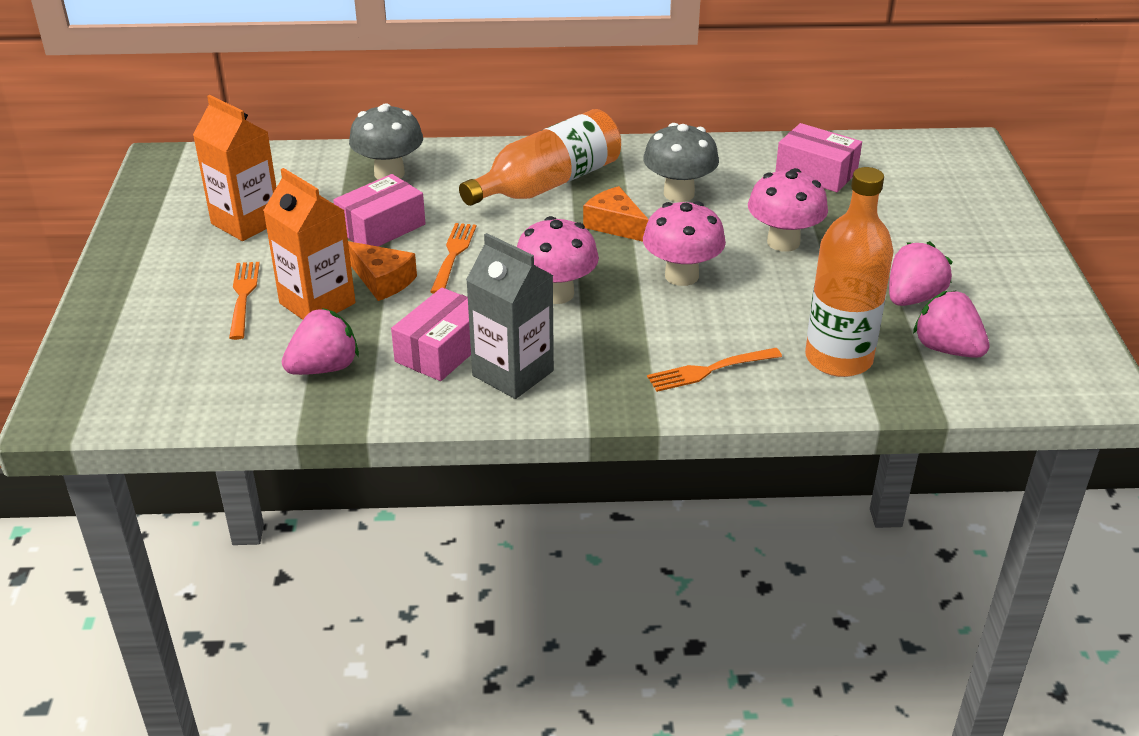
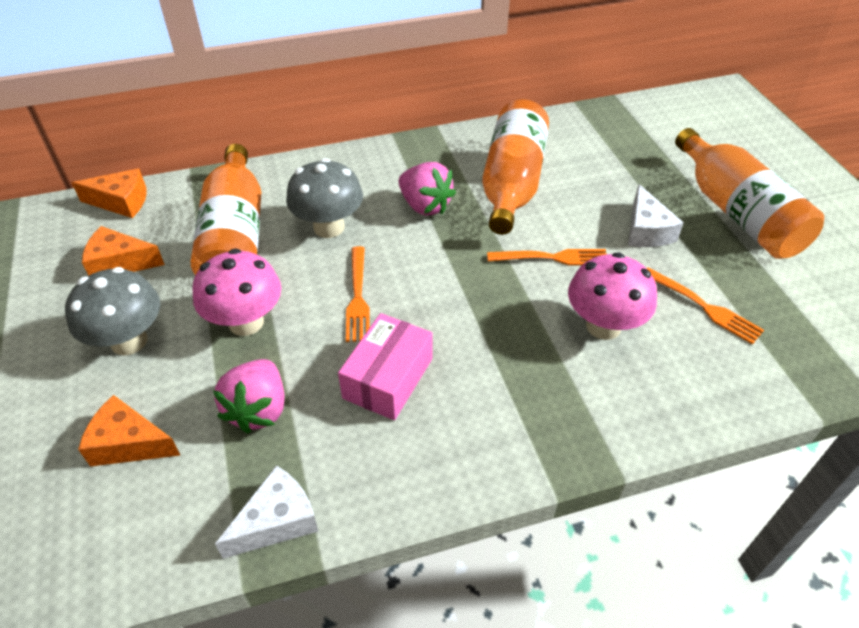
grey carton: [466,233,554,399] = 1 -> none = 0
orange bottle: [459,109,621,206] [805,167,894,377] = 2 -> [191,144,261,275] [482,99,549,235] [675,128,824,259] = 3
orange carton: [193,95,277,241] [263,168,356,320] = 2 -> none = 0
orange cheese: [348,241,417,301] [583,186,649,242] = 2 -> [72,168,147,218] [78,395,180,467] [82,226,165,275] = 3
pink box: [333,174,426,246] [391,288,471,381] [775,123,862,192] = 3 -> [338,313,433,420] = 1
pink mushroom: [517,216,599,304] [643,201,726,286] [748,168,828,252] = 3 -> [192,248,281,336] [568,252,657,340] = 2
pink strawberry: [282,308,359,375] [889,241,953,306] [913,290,990,358] = 3 -> [213,359,285,433] [398,162,456,215] = 2
white cheese: none = 0 -> [215,465,318,559] [628,184,684,247] = 2

